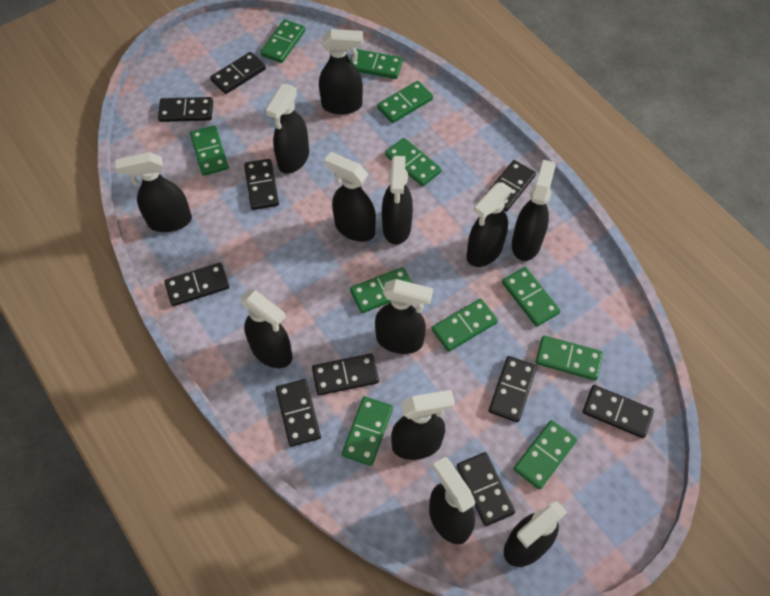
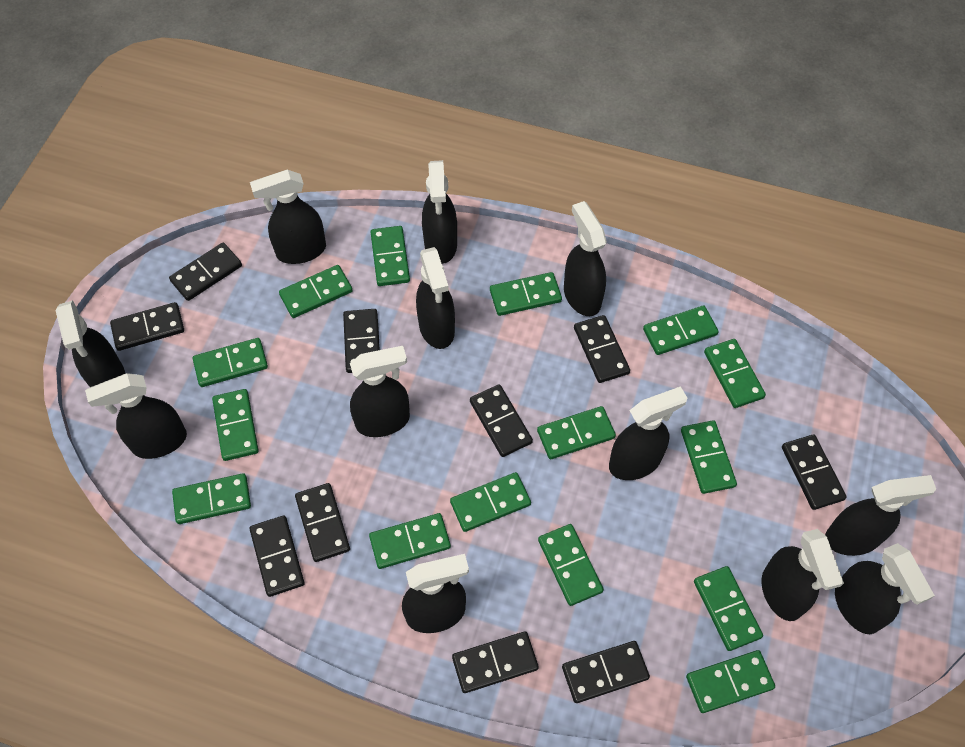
green domino: [190,125,229,176] [260,19,305,63] [342,396,393,466] [350,49,403,79] [350,267,412,313] [377,81,433,123] [385,138,442,187] [432,299,498,352] [502,267,561,327] [514,420,577,489] [536,335,603,381] = 11 -> [172,473,251,524] [193,338,268,387] [212,389,259,461] [279,265,353,318] [369,513,451,569] [371,226,410,286] [450,472,531,532] [490,272,562,316] [537,406,616,459] [538,524,604,606] [643,305,719,355] [681,420,737,494] [686,650,775,713] [694,566,763,651] [704,339,766,408] = 15

